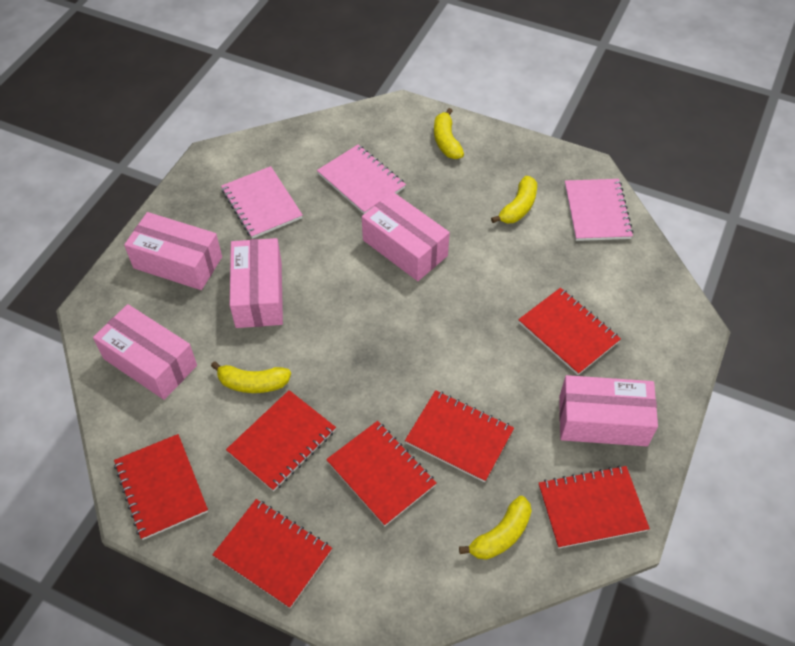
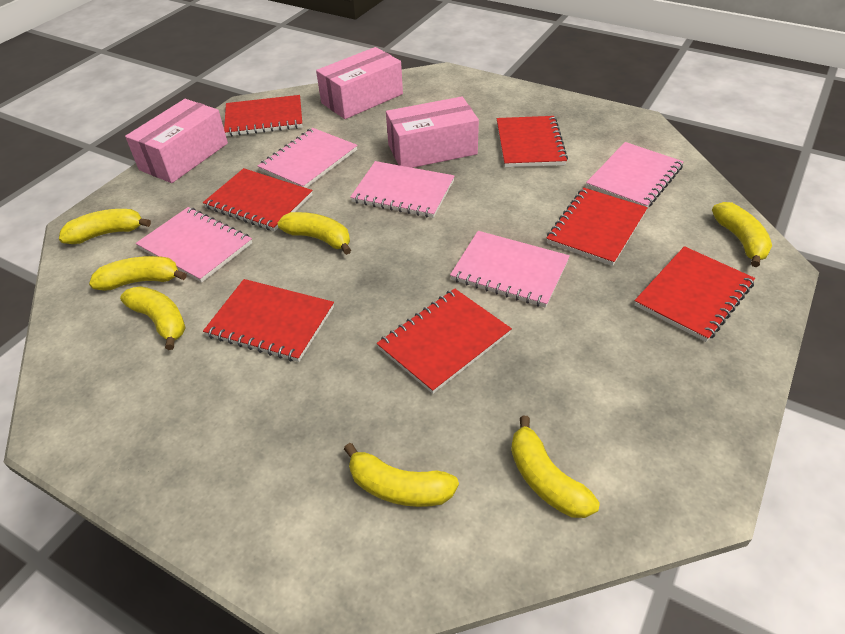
pink box: [93,304,197,400] [124,212,222,290] [230,238,283,328] [362,192,450,281] [559,375,658,446] = 5 -> [125,99,228,183] [316,47,403,119] [386,97,479,168] = 3
pink notebook: [221,166,303,239] [317,145,406,214] [565,179,633,241] = 3 -> [136,207,252,283] [258,128,357,188] [350,161,454,218] [450,231,570,308] [586,142,684,207] = 5
yellow banana: [211,361,291,393] [434,108,464,159] [459,496,532,560] [491,176,537,224] = 4 -> [59,209,151,244] [89,256,187,291] [120,286,185,350] [277,212,351,255] [344,443,459,507] [511,416,600,518] [712,202,772,267] = 7

